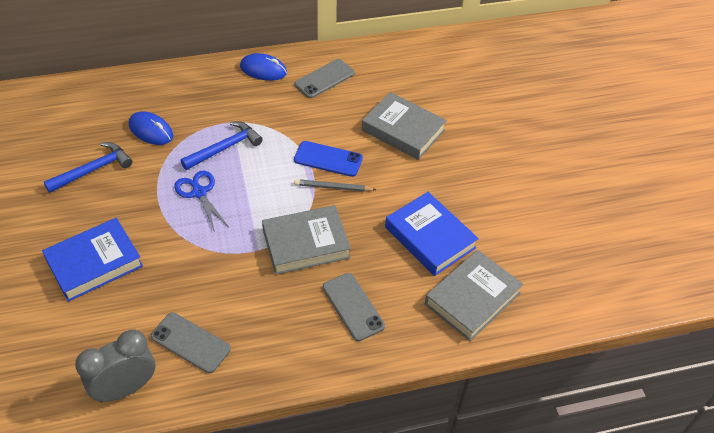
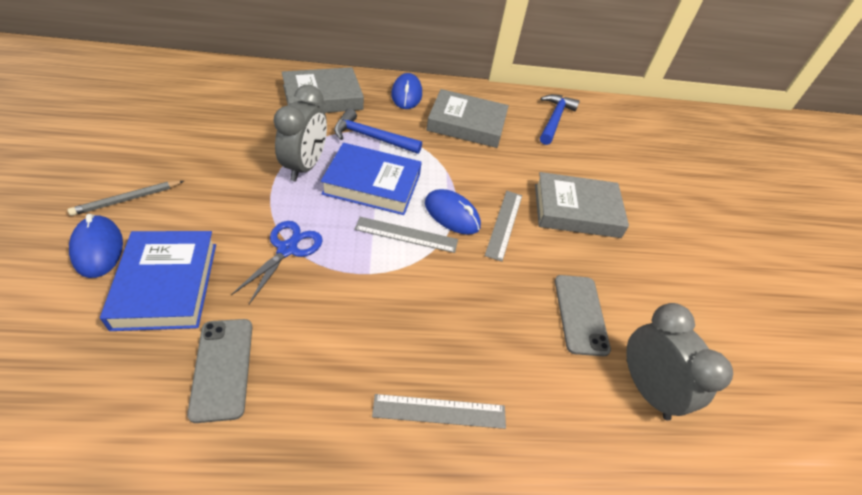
blue mouse: [129,111,173,145] [240,53,287,81] = 2 -> [69,214,123,278] [391,73,422,109] [425,189,481,235] = 3
blue phone: [294,141,363,177] = 1 -> none = 0
grey clock: [75,329,155,402] = 1 -> [273,85,327,181] [626,303,733,421] = 2
grey phone: [151,312,231,373] [294,59,355,98] [323,273,385,341] = 3 -> [187,319,252,423] [555,275,611,356] = 2
grey ruler: none = 0 -> [354,217,458,253] [372,394,506,429] [485,191,522,262] = 3

